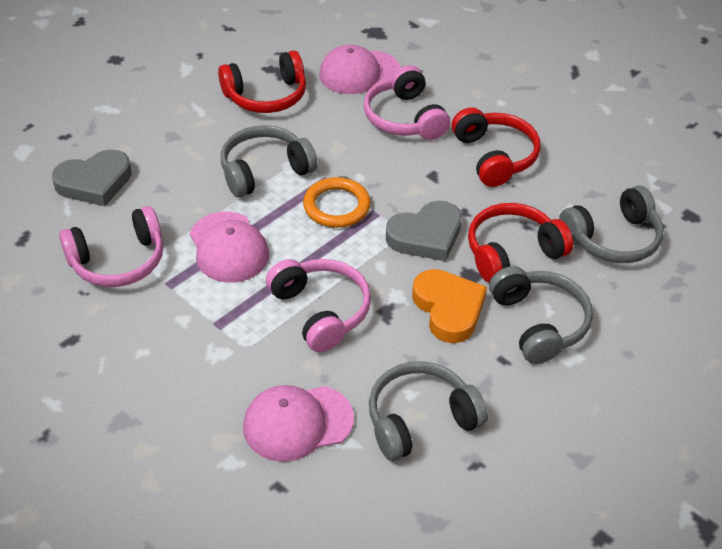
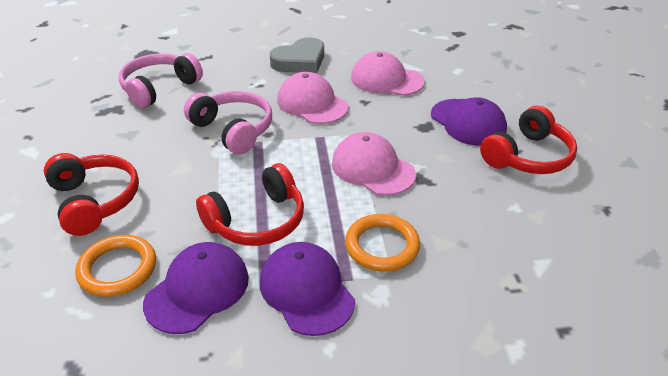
grey headphones: [221,125,317,198] [369,361,488,461] [489,266,593,364] [559,186,664,263] = 4 -> none = 0
grey heart: [52,149,132,206] [386,201,462,261] = 2 -> [270,37,324,73] = 1
orange heart: [412,269,487,343] = 1 -> none = 0
orange ring: [303,177,371,228] = 1 -> [75,235,156,297] [345,214,420,272] = 2
pink headphones: [59,206,163,287] [266,259,371,352] [364,65,450,140] = 3 -> [119,53,203,109] [184,91,272,155] = 2
purple cap: none = 0 -> [143,242,249,334] [260,242,355,336] [431,97,507,146] = 3

